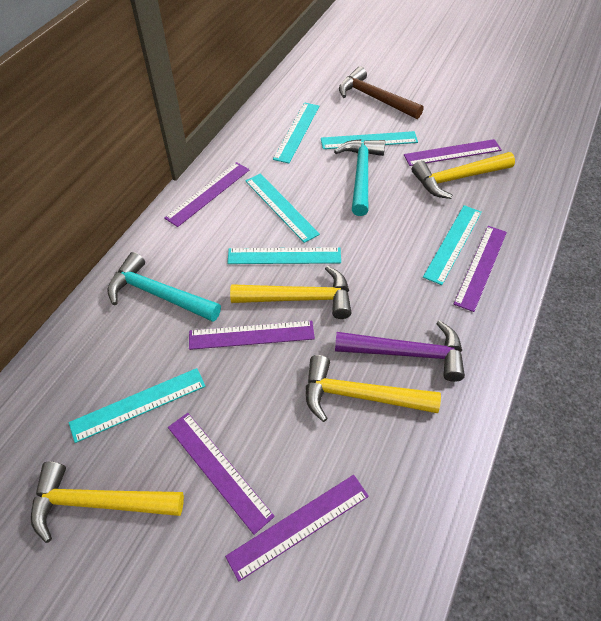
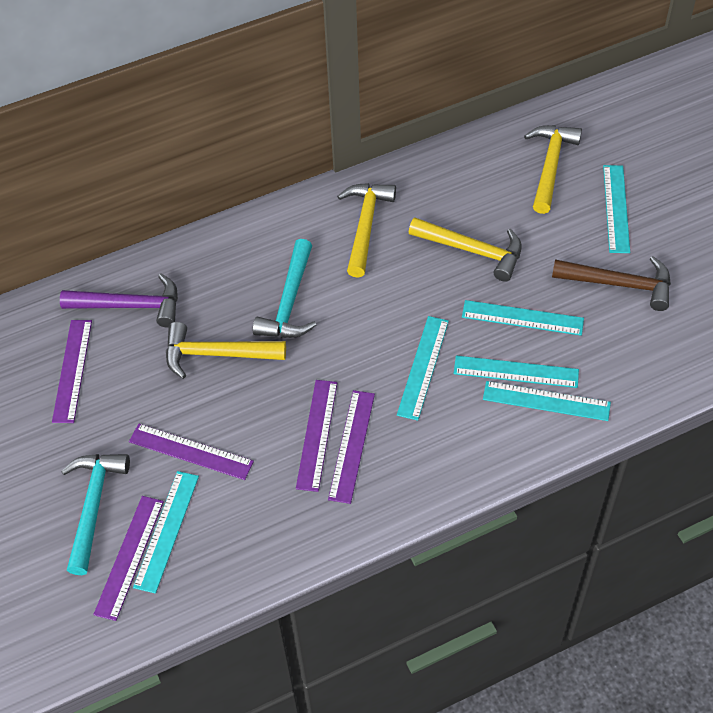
purple ruler: [164,162,249,227] [168,413,275,534] [189,321,315,350] [225,475,369,582] [404,139,502,166] [454,226,507,312] = 6 -> [52,320,92,423] [93,496,164,621] [129,424,254,480] [296,380,337,492] [328,390,375,504] = 5

